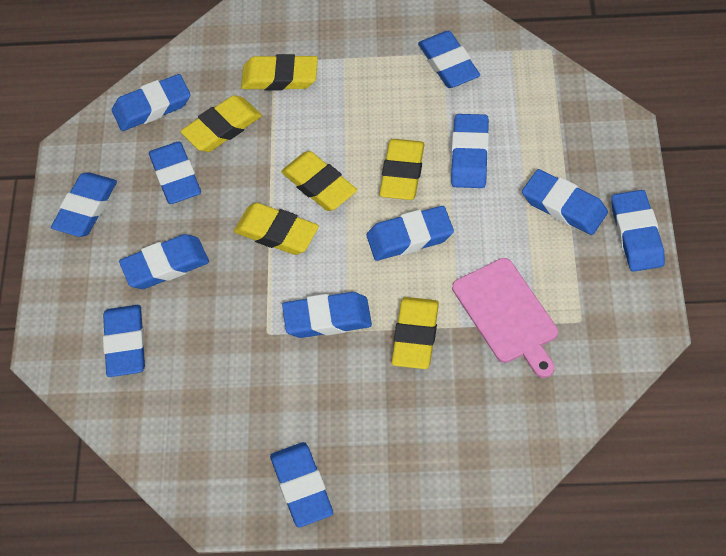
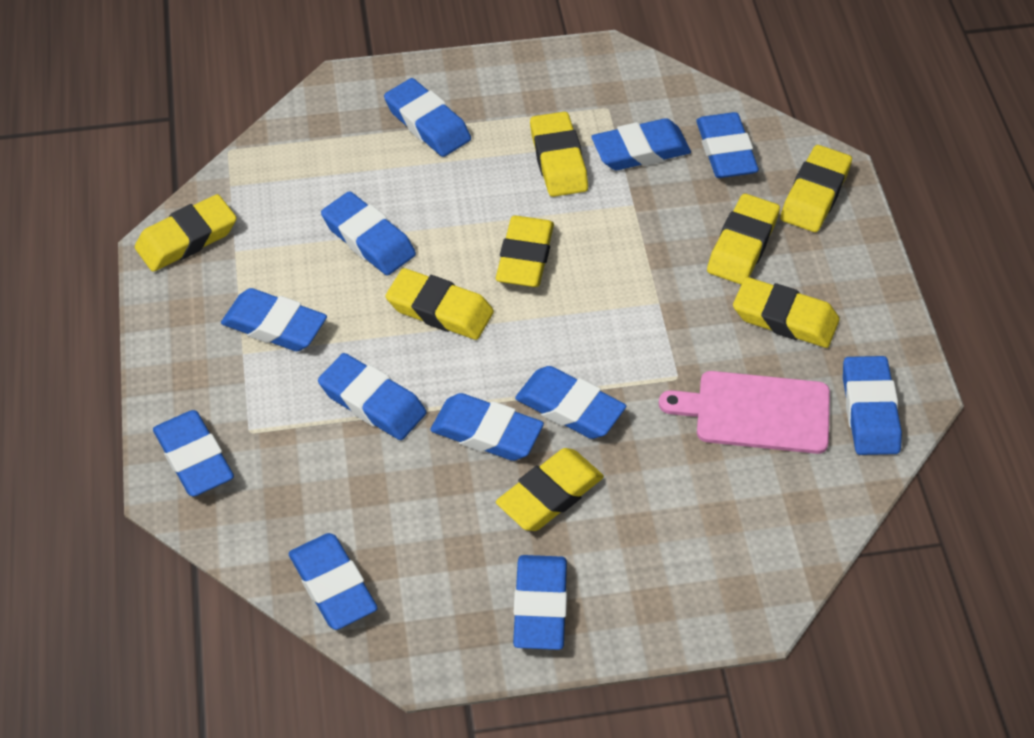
yellow eraser: [181,95,262,152] [234,203,319,255] [241,54,318,91] [281,151,357,211] [379,139,424,200] [392,297,439,369] = 6 -> [135,194,237,272] [385,268,494,340] [496,216,554,287] [496,448,604,531] [530,112,588,197] [707,194,780,285] [733,277,840,348] [780,145,852,232] = 8

